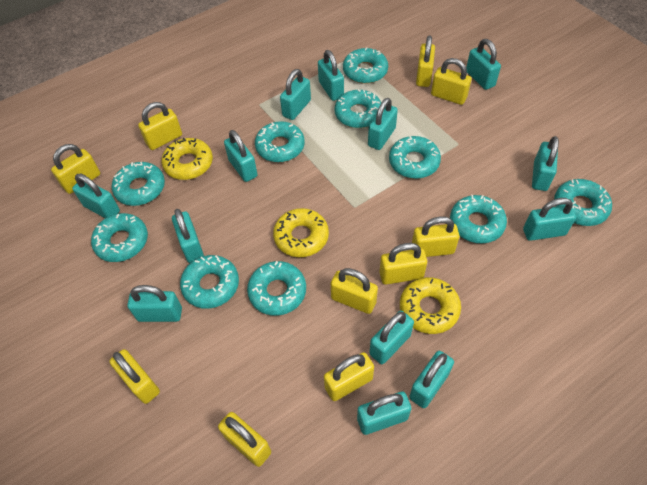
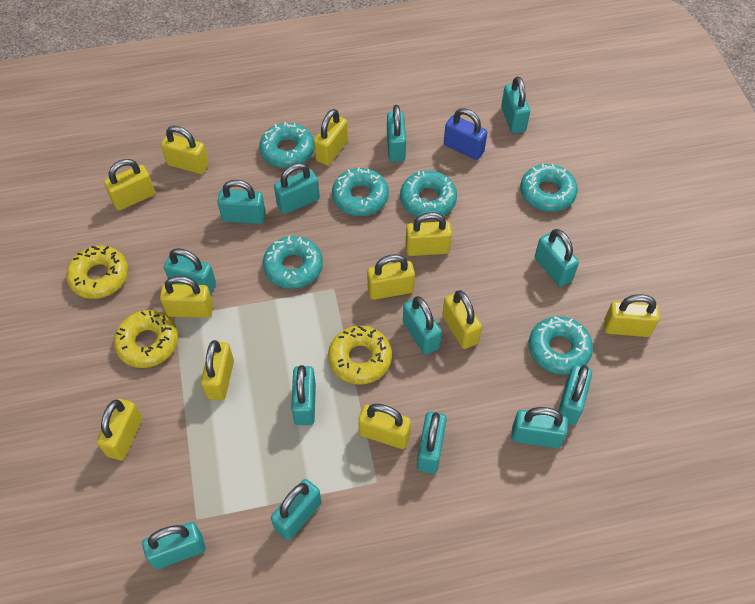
blue padlock: none = 0 -> [444,108,488,160] = 1
turquoise donut: [91,213,148,262] [111,162,165,206] [180,255,239,309] [247,261,306,316] [255,121,305,162] [335,89,381,128] [343,47,388,84] [389,136,441,179] [450,195,507,244] [554,179,612,226] = 10 -> [259,122,314,168] [263,236,323,289] [332,167,389,216] [400,171,457,217] [520,164,578,212] [529,316,593,375] = 6
yellow padlock: [51,144,100,194] [109,349,160,404] [138,102,182,150] [218,412,271,467] [324,352,374,401] [331,268,378,314] [379,243,427,285] [412,216,459,257] [416,36,435,87] [431,58,472,105] = 10 -> [97,399,142,460] [104,159,155,210] [160,276,213,318] [161,126,209,174] [201,340,234,401] [314,109,348,166] [358,404,411,449] [367,254,415,300] [405,212,452,256] [442,290,482,349] [604,294,660,337] = 11

